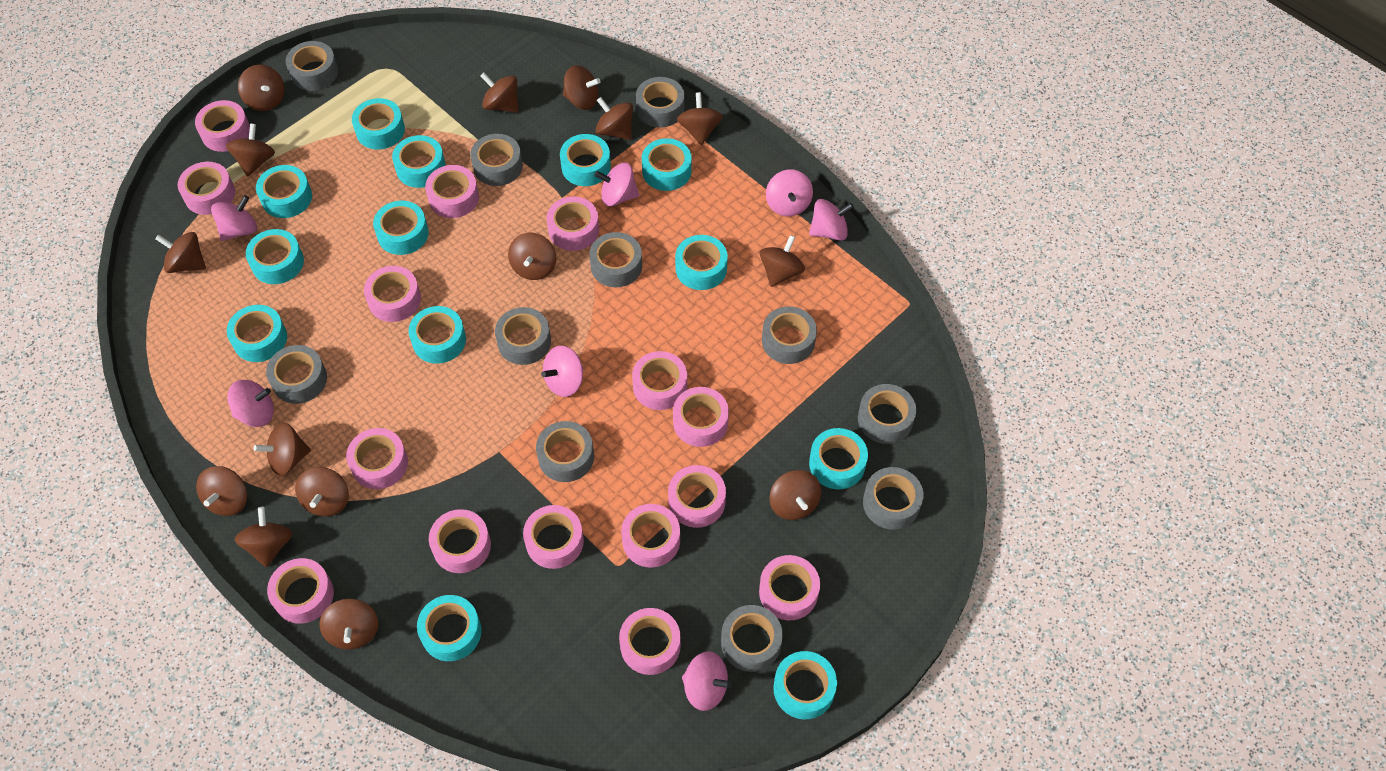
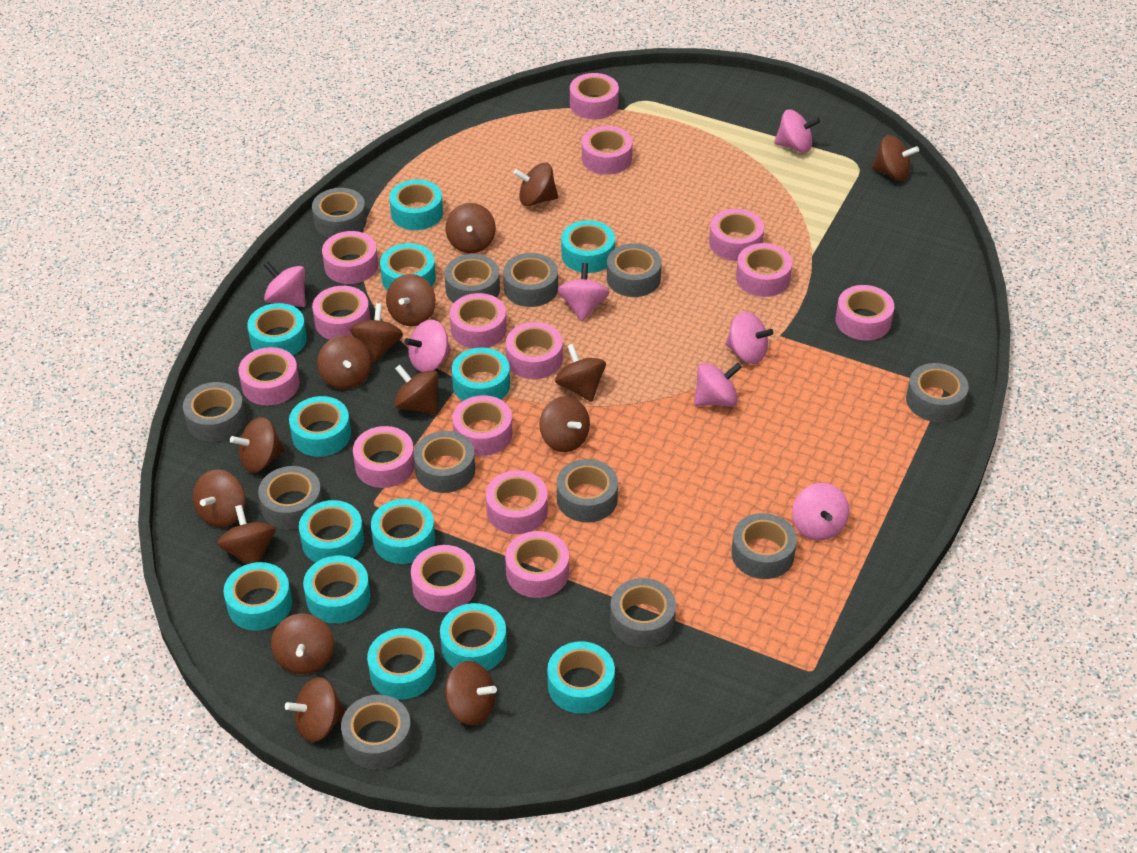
grey tape: [266,345,327,404] [286,41,338,91] [470,134,523,186] [495,307,551,365] [536,421,594,482] [589,232,642,287] [636,77,685,127] [721,605,783,672] [762,306,817,364] [858,384,916,444] [863,467,924,530] = 11 -> [183,382,246,442] [258,466,323,530] [312,188,367,238] [341,695,412,769] [414,431,475,493] [445,254,500,303] [503,253,558,307] [557,459,618,523] [607,243,661,297] [610,578,676,647] [731,513,797,579] [906,363,969,422] = 12

